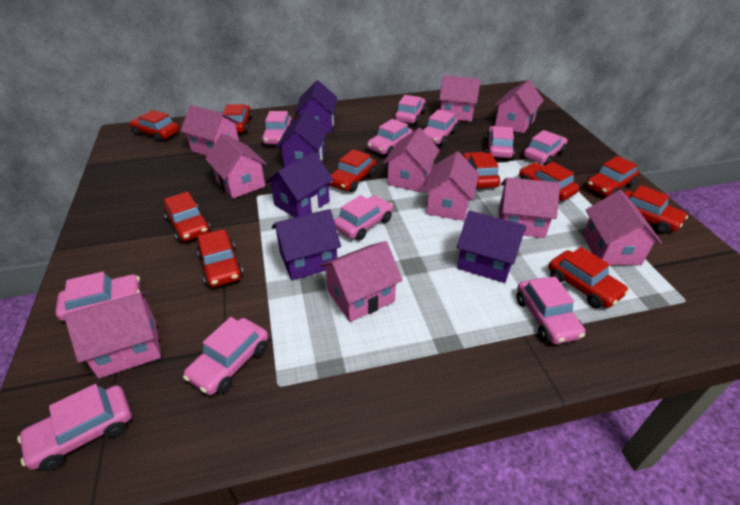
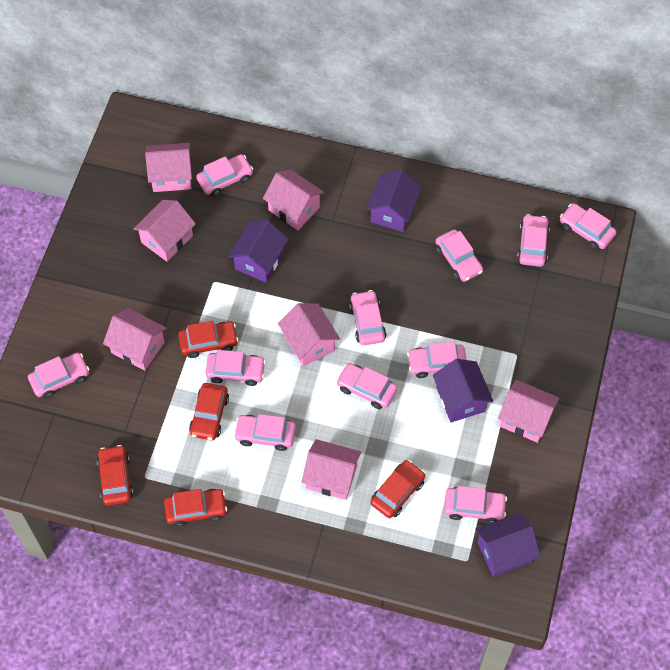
pink house: [64,291,161,378] [180,105,240,156] [205,134,267,199] [320,241,403,322] [383,128,440,192] [423,151,479,221] [439,75,481,122] [494,80,544,134] [499,177,560,238] [583,190,662,265] = 10 -> [103,308,167,371] [133,200,196,262] [145,143,192,192] [263,169,324,230] [278,303,340,367] [302,439,361,500] [498,380,560,443] = 7
purple house: [265,152,333,217] [272,209,341,280] [276,110,328,167] [295,80,337,133] [457,210,526,283] = 5 -> [228,220,288,283] [366,170,422,232] [433,359,493,422] [475,513,540,577] = 4
red car: [130,110,179,142] [164,192,211,242] [197,229,243,287] [223,104,253,133] [328,149,376,192] [463,152,500,188] [519,162,579,201] [549,247,629,309] [586,156,639,197] [624,185,688,234] = 10 -> [97,445,133,506] [164,489,227,527] [178,321,238,358] [189,383,229,440] [370,460,426,518] = 5

